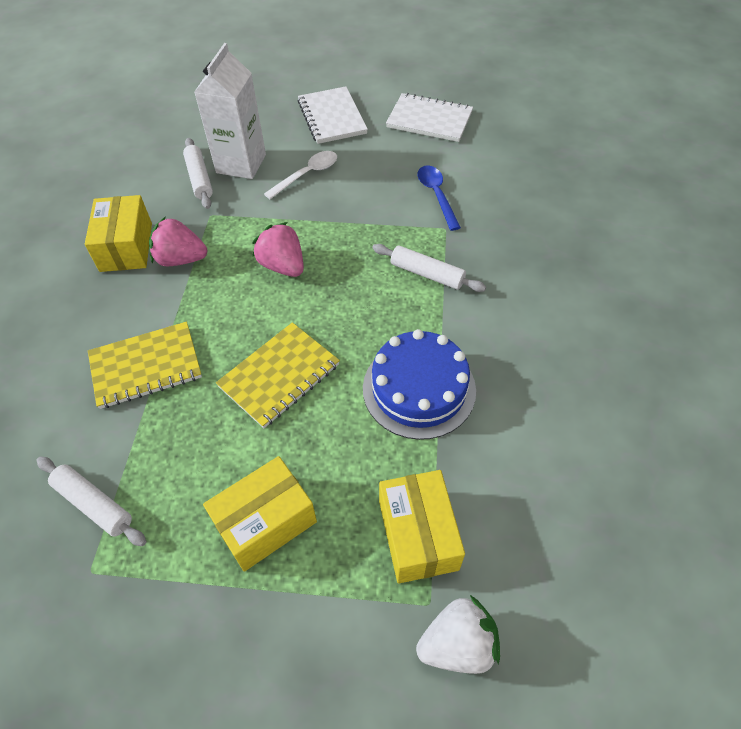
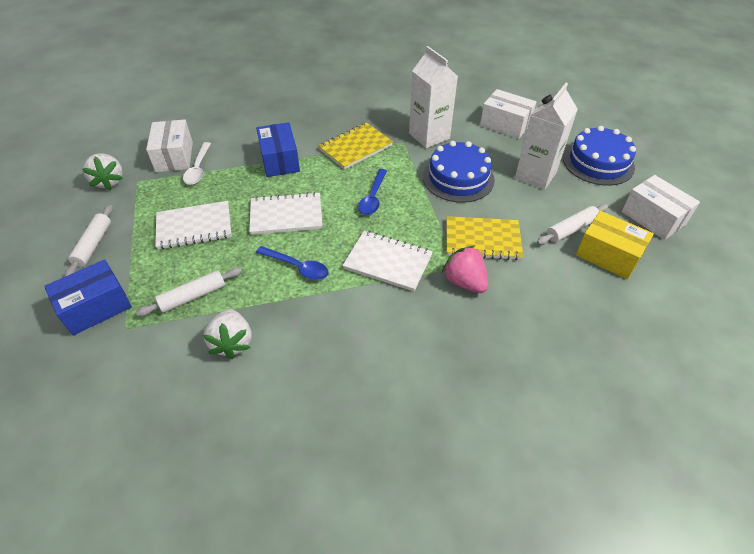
blue box: none = 0 -> [44,259,132,336] [256,122,300,177] = 2
blue cake: [363,329,476,440] = 1 -> [423,141,495,203] [563,126,636,186] = 2
blue spoon: [417,165,461,231] = 1 -> [256,246,328,280] [358,169,387,215] = 2
pink strawberry: [149,216,207,266] [252,222,304,277] = 2 -> [442,246,488,293] = 1
white box: none = 0 -> [146,120,193,172] [480,89,536,139] [622,175,700,240] = 3
white carton: [194,43,266,179] = 1 -> [409,46,458,148] [515,83,578,190] = 2
white notebook: [298,86,368,144] [386,93,473,142] = 2 -> [155,201,232,250] [249,192,323,235] [343,231,433,291] = 3
white strawberry: [416,595,500,674] = 1 -> [82,153,123,190] [203,309,252,359] = 2
yellow box: [85,195,152,272] [203,456,317,571] [379,470,465,584] = 3 -> [576,211,654,279] = 1

